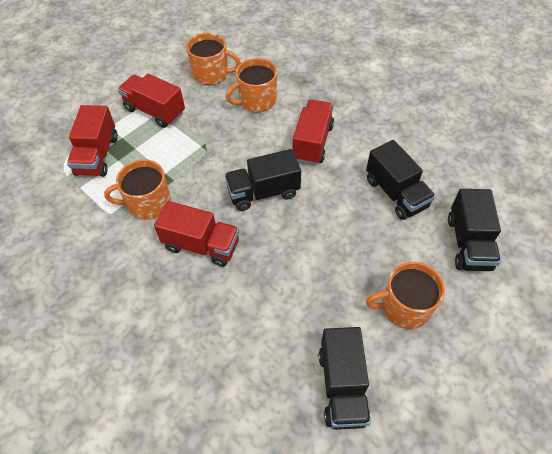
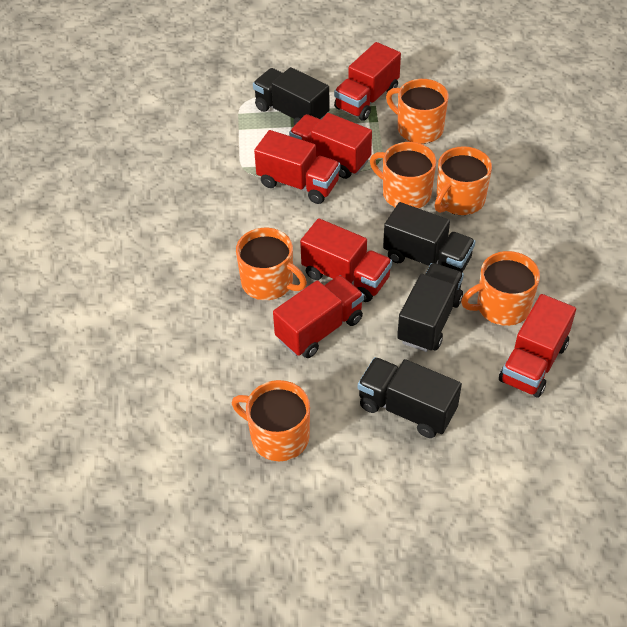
orange mug: [104,159,171,220] [186,33,241,85] [226,58,277,112] [366,262,445,329] = 4 -> [232,380,310,461] [236,228,307,300] [370,142,436,208] [386,79,448,144] [435,146,492,215] [461,251,540,326] = 6
red truck: [67,105,118,177] [118,74,185,128] [154,201,239,267] [292,99,334,165] = 4 -> [254,130,340,204] [273,275,364,358] [289,113,372,179] [300,218,392,302] [334,42,401,121] [499,294,576,398] = 6

